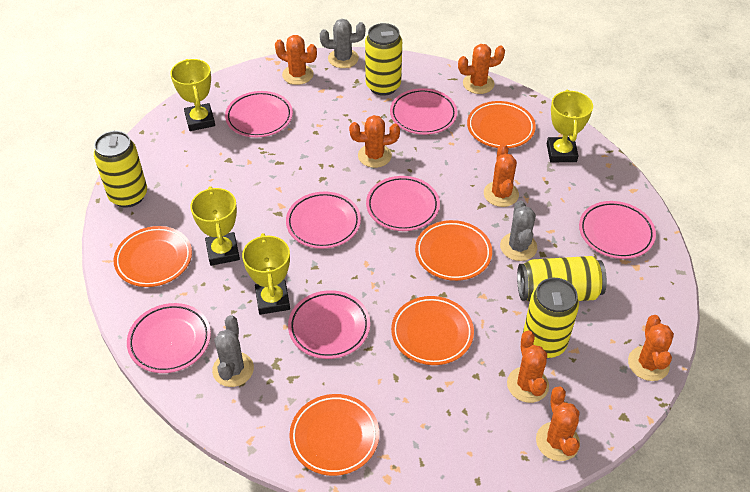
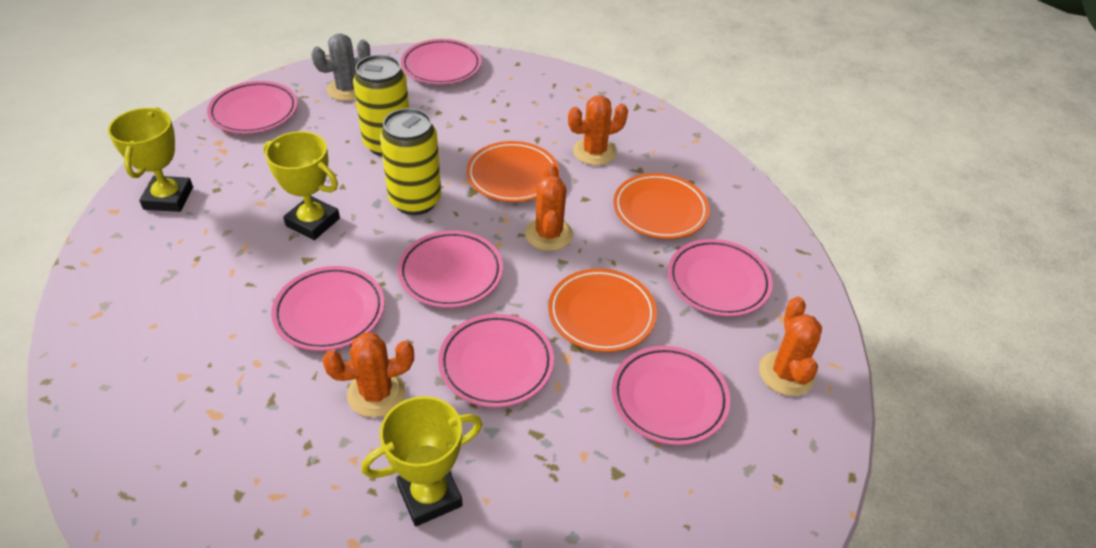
grey cactus: [212,315,254,387] [320,19,365,68] [500,200,537,261] = 3 -> [311,33,370,101] = 1
orange cactus: [275,35,317,85] [349,115,400,168] [458,44,505,94] [484,144,519,207] [507,331,549,403] [536,386,580,461] [628,315,674,381] = 7 -> [322,333,414,417] [525,163,573,251] [568,95,628,165] [759,297,822,396] = 4
orange plate: [114,226,192,287] [289,394,379,476] [391,296,474,365] [415,220,492,281] [467,101,536,148] = 5 -> [466,141,559,202] [548,268,657,352] [613,173,710,239] = 3
yellow can: [94,131,147,208] [365,23,402,96] [517,256,607,302] [523,278,579,358] = 4 -> [353,55,409,157] [380,108,441,215] = 2
yellow trophy: [170,59,215,131] [190,186,240,266] [242,233,290,315] [547,90,593,162] = 4 -> [108,107,193,212] [263,131,340,240] [361,396,482,526] = 3

